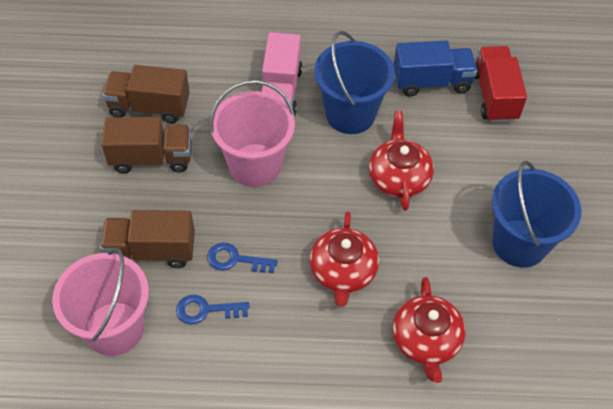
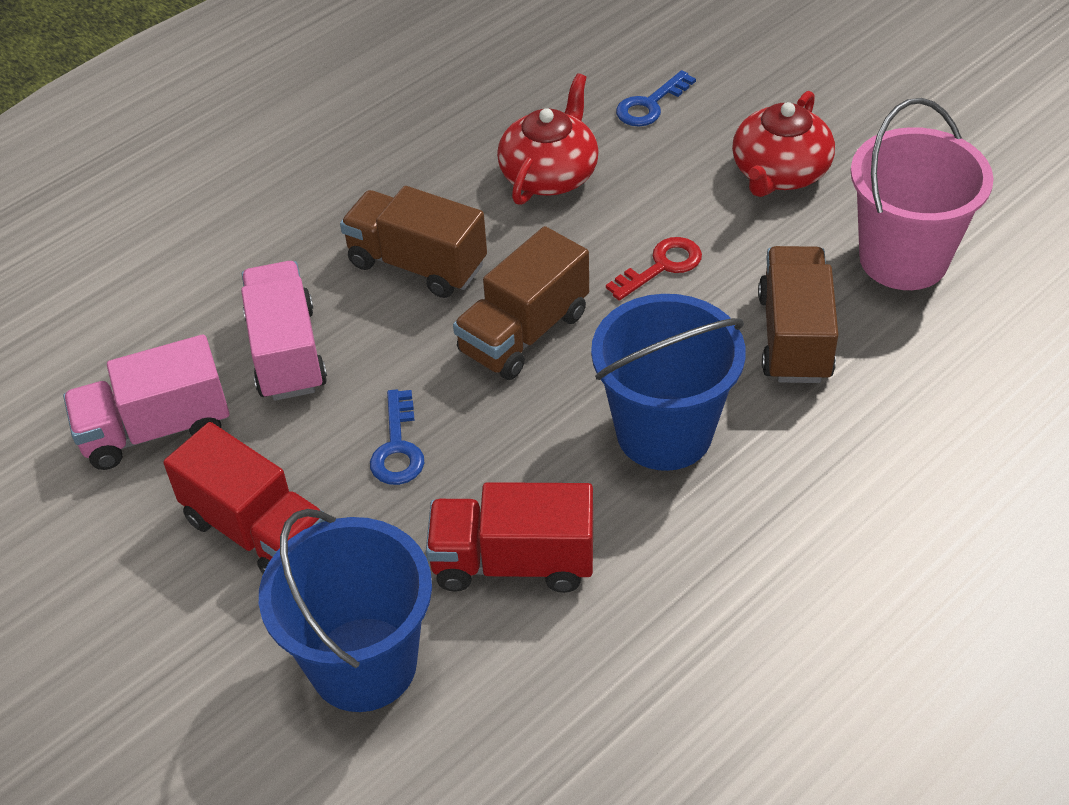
blue truck: [394,40,477,97] = 1 -> none = 0
pink bucket: [52,248,149,356] [209,80,295,187] = 2 -> [851,98,994,290] = 1
pink truck: [261,32,302,117] = 1 -> [63,335,229,470] [241,261,327,401] = 2
red key: none = 0 -> [606,237,702,301] = 1
red teapot: [310,211,379,307] [369,111,434,211] [392,277,465,383] = 3 -> [497,73,599,205] [732,91,835,197] = 2
red truck: [474,46,527,123] = 1 -> [163,422,325,574] [426,482,593,593] = 2

